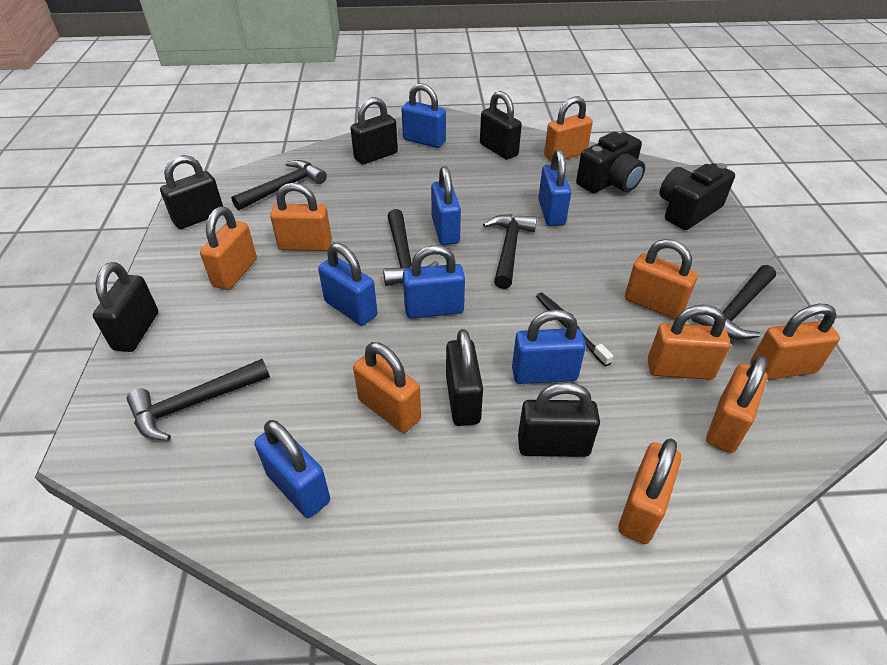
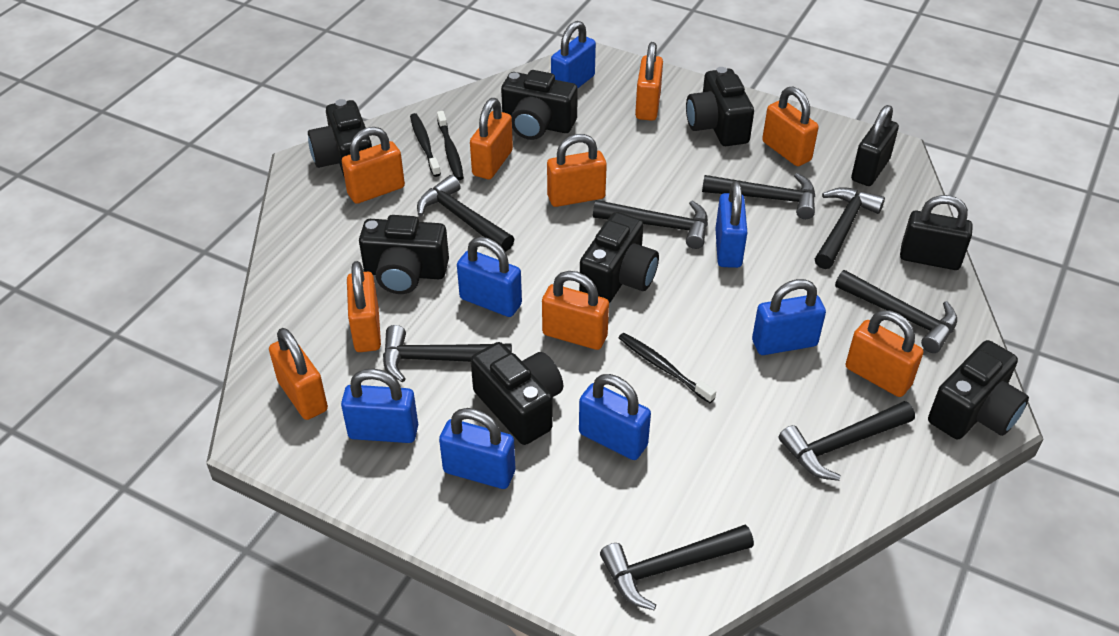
black camera: [576,132,645,193] [660,163,735,230] = 2 -> [308,99,372,176] [359,215,449,294] [471,342,563,445] [501,70,578,140] [579,212,659,303] [686,67,754,146] [928,340,1029,439] = 7
black hammer: [127,359,270,441] [231,160,327,210] [383,209,439,286] [483,214,537,289] [691,265,776,340] = 5 -> [383,325,512,382] [417,175,514,252] [593,200,708,249] [600,525,754,610] [702,173,815,219] [779,401,915,481] [815,187,885,269] [835,270,957,353] = 8
black padlock: [93,262,158,352] [160,155,223,229] [350,97,398,165] [446,329,483,426] [480,91,522,160] [518,382,600,457] = 6 -> [851,105,899,186] [900,195,973,270] = 2
black toothbrush: [536,293,613,366] = 1 -> [410,113,441,177] [437,111,464,181] [619,333,716,403] = 3

